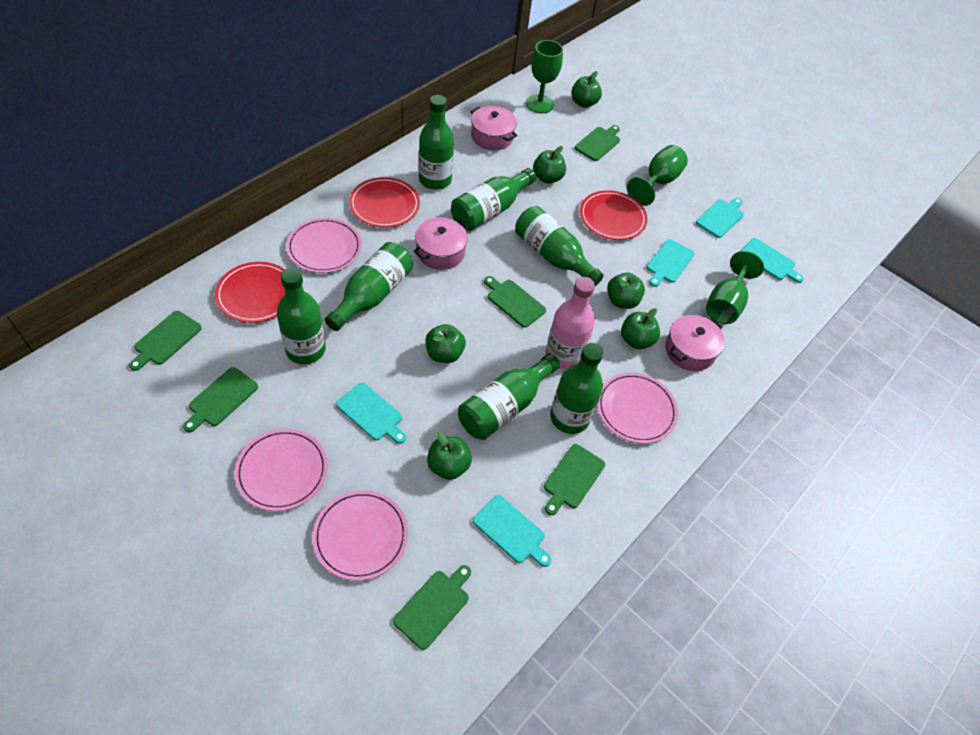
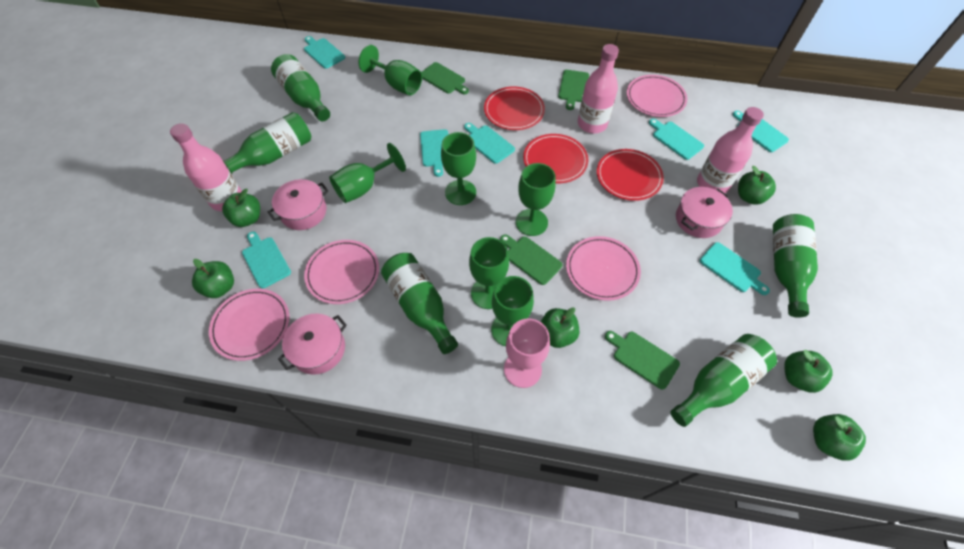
green bottle: [277,268,326,364] [325,242,413,331] [419,95,454,190] [451,168,536,231] [458,353,560,440] [515,206,604,286] [550,343,604,434] = 7 -> [223,112,311,174] [271,54,330,121] [381,253,458,354] [670,334,777,427] [773,214,818,318] = 5
green cutting board: [129,311,202,371] [183,367,258,432] [393,565,471,650] [484,276,546,328] [544,444,605,515] [575,125,620,161] = 6 -> [421,62,469,94] [500,234,563,285] [558,70,589,110] [605,331,680,390] = 4
green goblet: [526,40,563,113] [627,145,688,206] [706,251,764,324] = 3 -> [329,143,406,203] [358,45,422,95] [441,132,476,205] [469,237,509,309] [491,276,534,346] [516,163,555,236] = 6
pink bottle: [546,277,595,370] = 1 -> [170,123,242,211] [578,44,619,133] [697,107,764,193] = 3
pink goblet: none = 0 -> [504,318,550,388] = 1
turquoise cutting board: [336,383,406,444] [473,495,551,567] [647,239,695,287] [696,198,744,238] [741,238,804,283] = 5 -> [242,232,291,288] [304,36,345,69] [420,129,449,177] [464,123,515,164] [649,119,704,160] [700,242,770,295] [733,111,789,152] = 7

